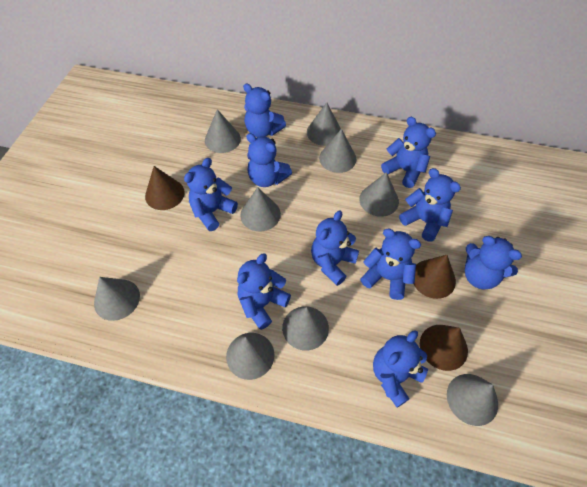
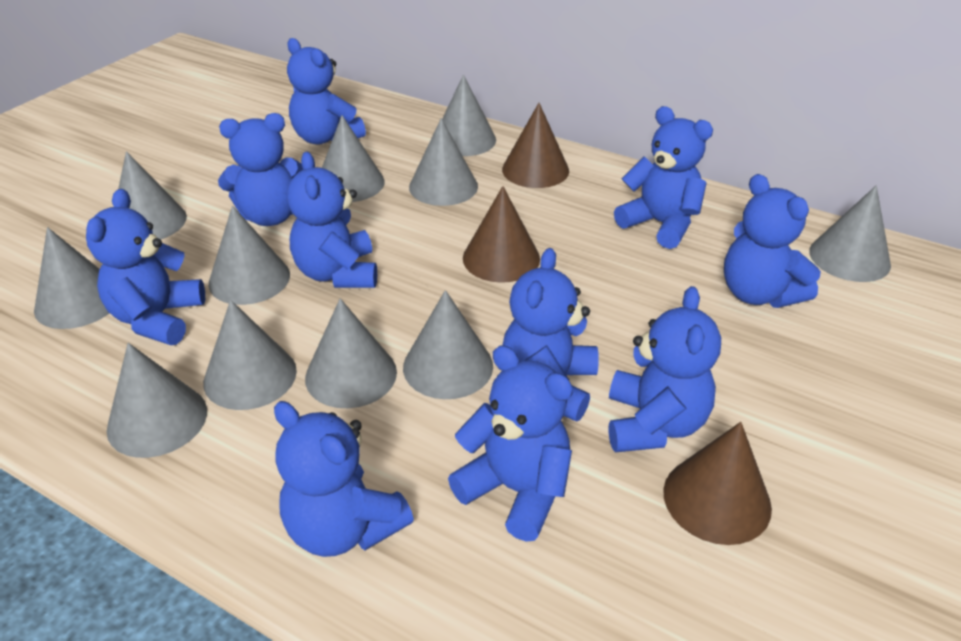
grey cone: [94,277,140,321] [205,109,241,153] [226,333,275,380] [240,187,281,231] [282,306,329,351] [307,102,341,146] [319,129,356,173] [359,172,399,217] [447,374,498,426] = 9 -> [34,227,109,329] [107,343,207,458] [118,151,187,240] [203,300,297,410] [209,206,290,305] [305,298,397,408] [322,115,385,202] [403,290,493,399] [409,118,478,206] [442,75,496,156] [809,186,891,282] = 11

